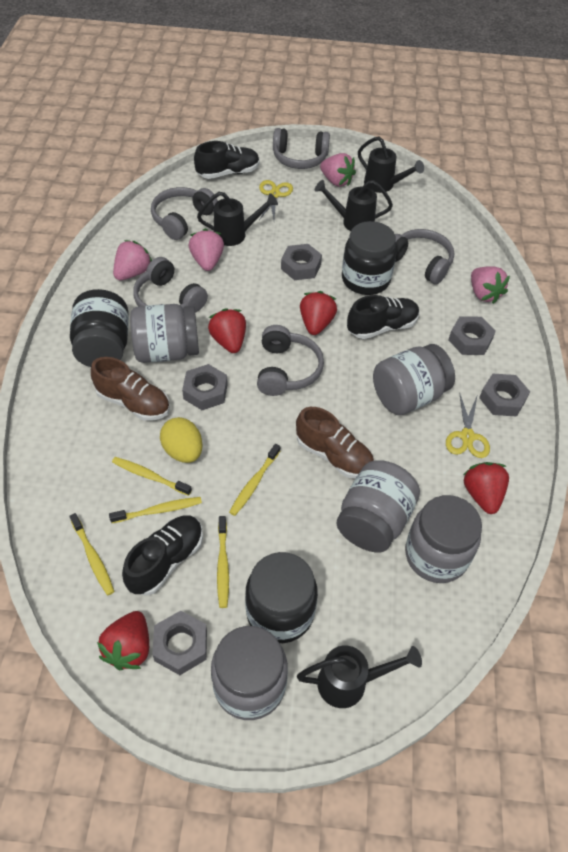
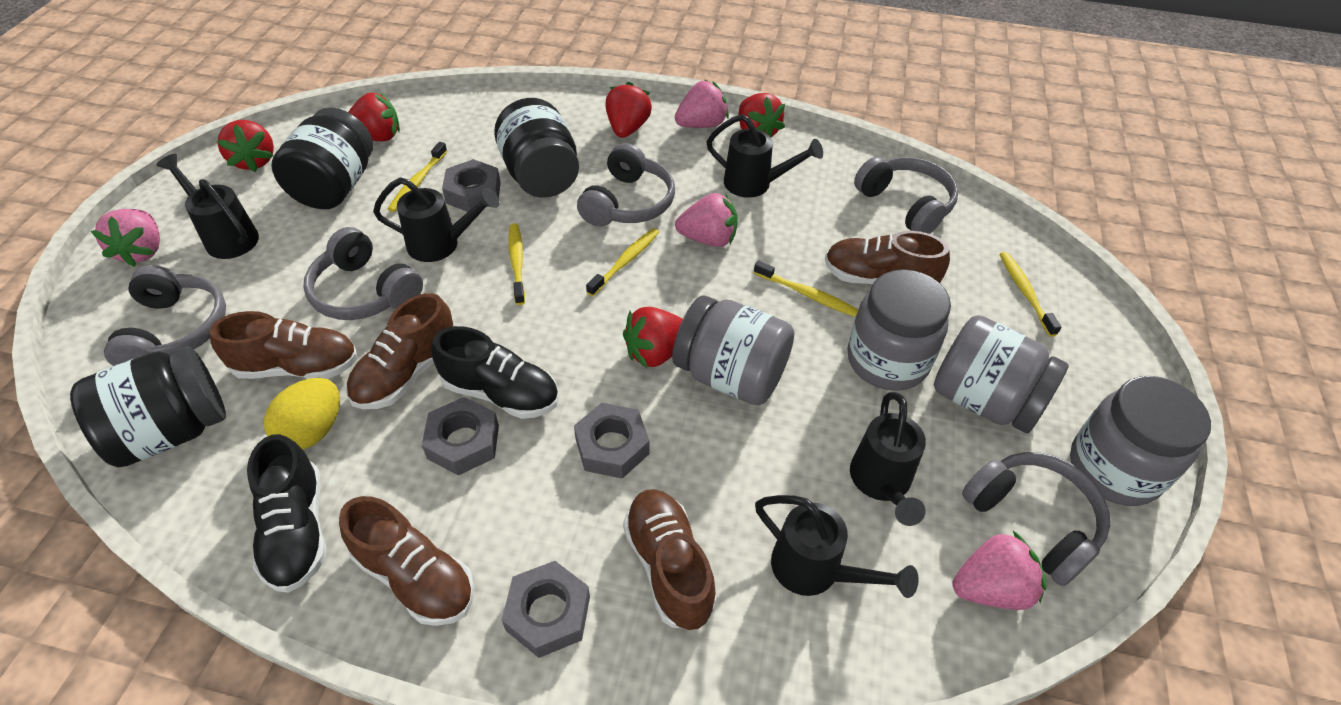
black shoe: [122,515,203,596] [194,141,260,179] [347,295,420,339] = 3 -> [247,434,326,593] [431,326,559,419] = 2
black watering can: [197,192,278,246] [297,645,422,708] [315,180,393,231] [358,137,424,193] = 4 -> [156,154,259,259] [373,177,500,262] [706,114,823,198] [755,495,919,598] [850,392,926,526] = 5
brown shoe: [91,357,170,421] [296,407,374,479] = 2 -> [210,311,358,379] [339,496,474,626] [346,293,454,409] [623,489,716,630] [825,231,950,284] = 5
grey jar: [130,304,199,363] [211,626,288,720] [336,460,420,552] [373,344,455,415] [405,495,482,583] = 5 -> [672,295,794,405] [847,269,951,391] [934,315,1069,433] [1070,376,1211,506] = 4
grey nut: [152,611,207,675] [182,364,228,410] [281,244,322,280] [448,316,496,355] [479,374,530,417] = 5 -> [422,397,499,476] [442,159,501,212] [502,561,590,658] [574,403,650,479] = 4
red strawberry: [97,611,149,670] [208,308,246,353] [300,291,337,335] [463,462,509,514] = 4 -> [217,120,274,172] [348,92,400,141] [605,82,652,138] [623,307,683,368] [739,93,785,137] = 5
yellow scissors: [259,180,293,220] [446,392,490,458] = 2 -> none = 0

